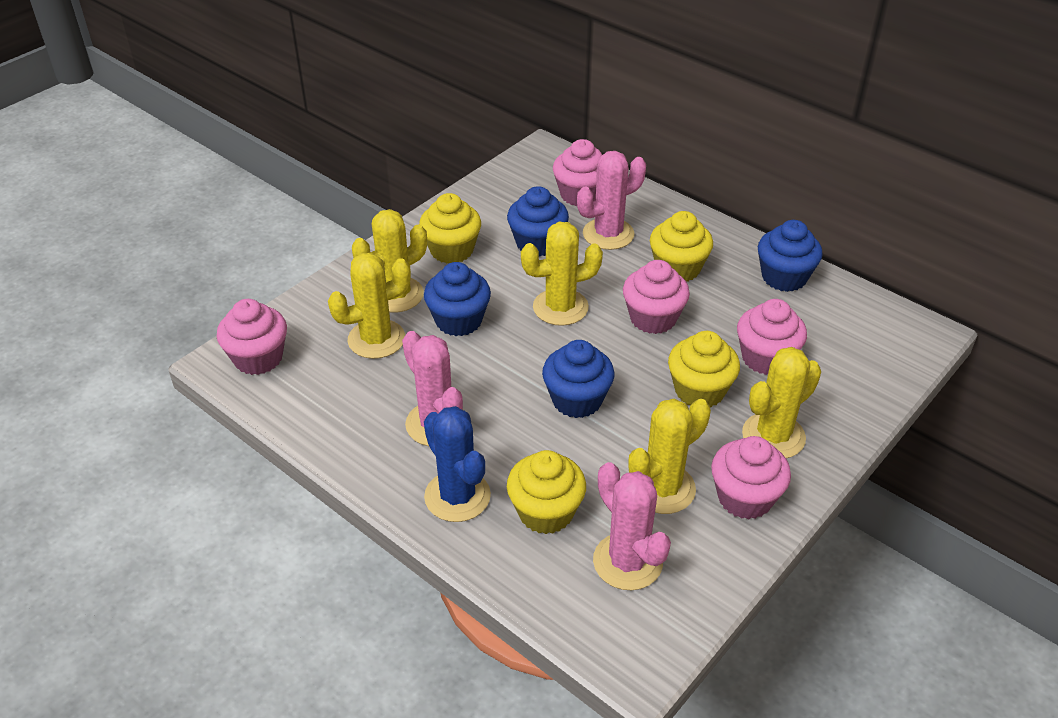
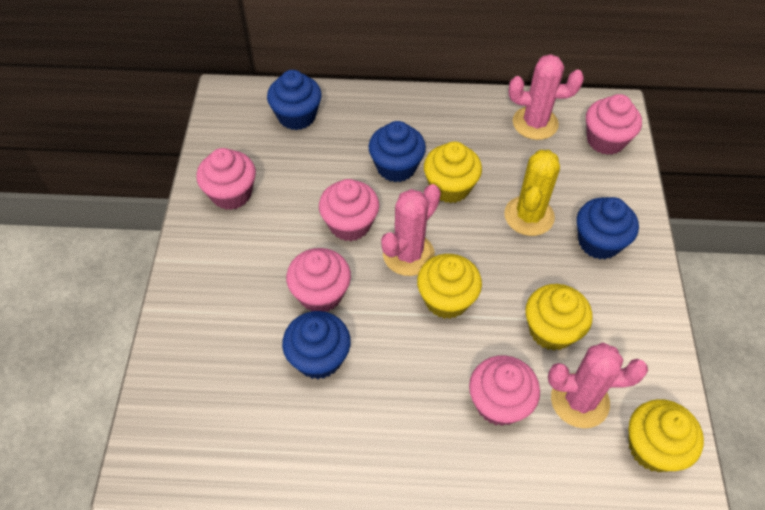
blue cactus: [424,406,491,522] = 1 -> none = 0
yellow cactus: [328,253,411,359] [352,209,427,313] [521,222,603,326] [628,399,711,514] [742,347,821,458] = 5 -> [504,150,560,236] = 1

